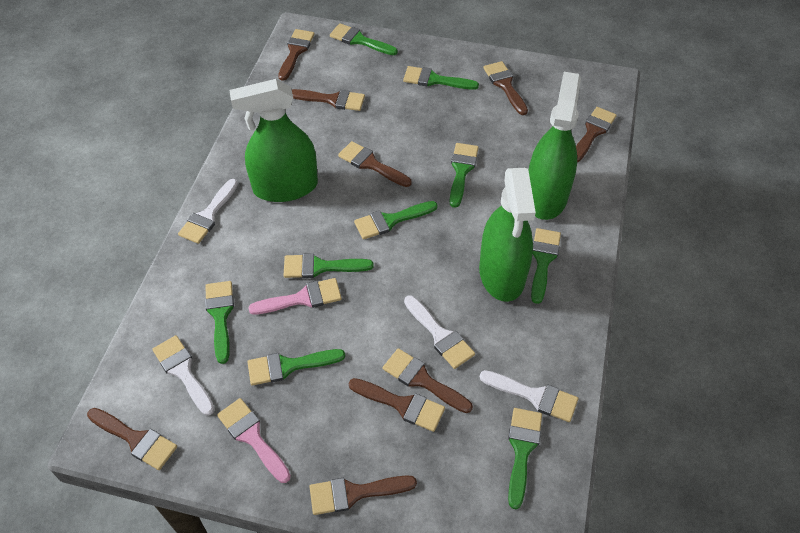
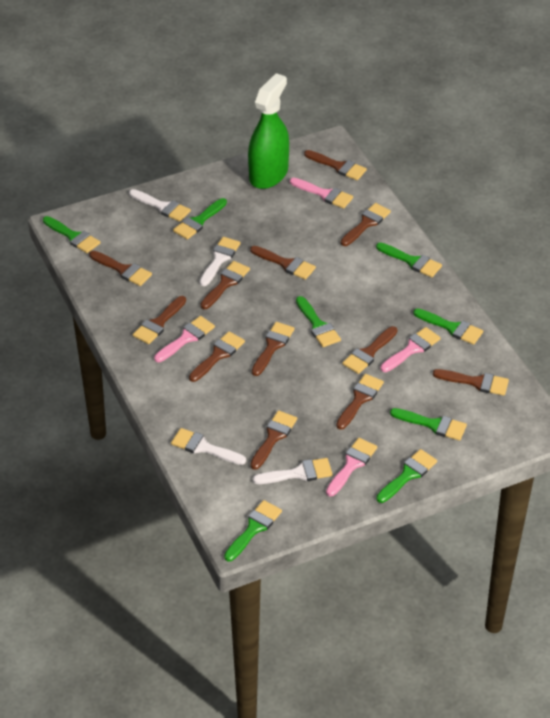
brown brush: [87,408,177,470] [278,29,314,81] [292,89,365,111] [310,475,417,515] [338,141,412,187] [349,378,445,432] [383,348,473,413] [483,61,528,115] [576,107,617,162] = 9 -> [89,251,152,286] [133,296,186,344] [189,332,245,382] [200,261,250,309] [250,246,316,280] [250,410,297,470] [252,322,295,376] [304,150,367,180] [336,374,384,430] [341,203,391,246] [342,326,397,374] [433,369,509,396] = 12
green brush: [205,281,234,364] [247,349,345,386] [284,253,373,278] [330,23,398,55] [354,201,438,240] [403,66,479,90] [450,143,479,208] [508,408,542,509] [531,228,561,304] = 9 -> [43,216,100,253] [173,198,227,240] [224,500,282,561] [296,296,341,347] [376,242,442,277] [376,449,437,503] [390,408,467,441] [413,308,483,345] = 8
green spray bottle: [229,79,318,202] [479,168,536,302] [529,72,581,220] = 3 -> [248,73,289,189] = 1
pink brush: [217,398,291,483] [248,278,342,314] = 2 -> [154,316,215,362] [290,178,353,209] [326,438,377,496] [381,327,441,372] = 4

